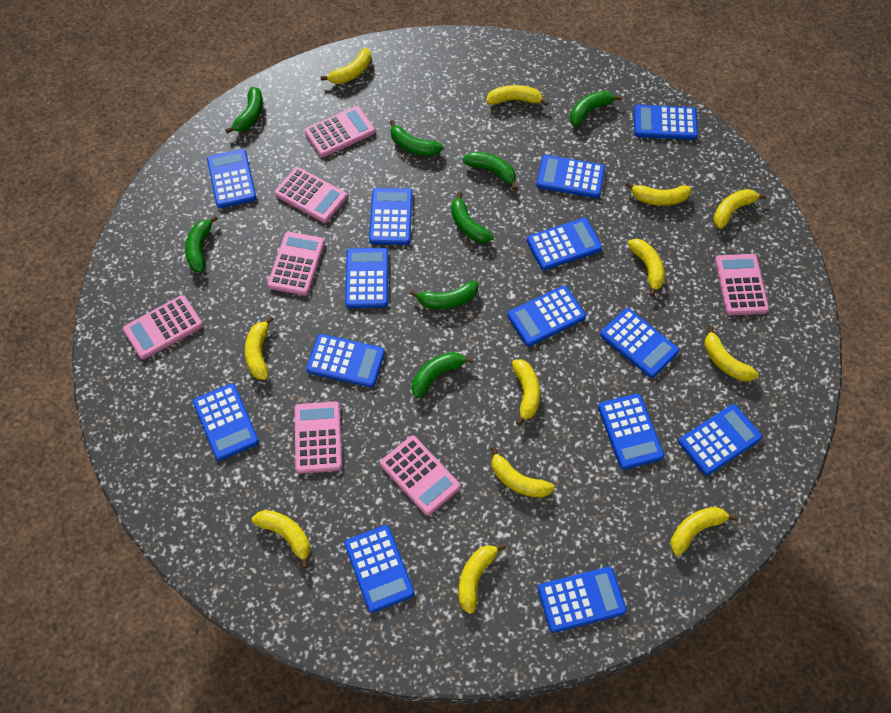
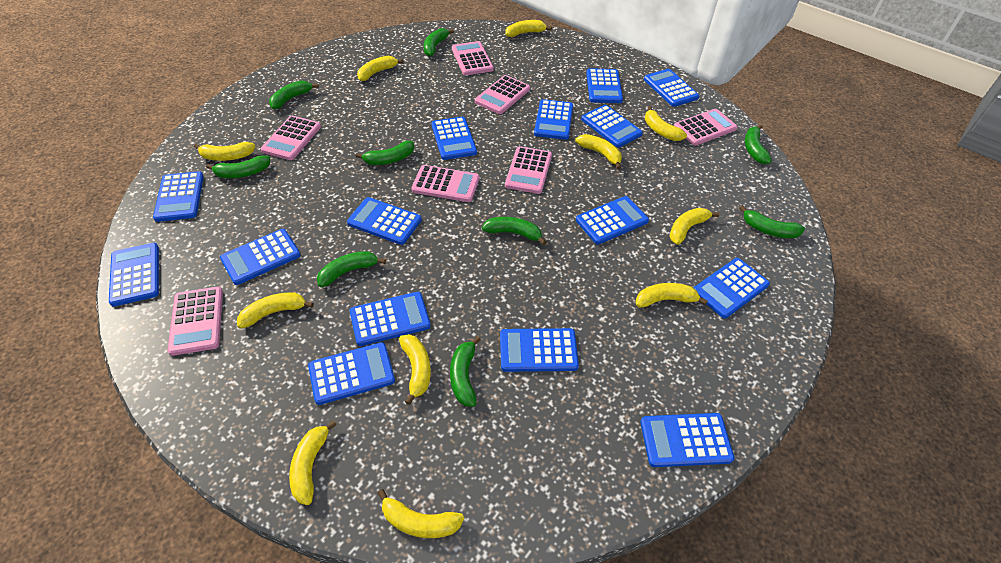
blue calculator: [193,383,259,461] [207,149,256,208] [306,334,385,387] [344,525,415,613] [345,248,388,308] [369,188,413,245] [507,286,586,346] [527,218,602,270] [536,155,605,198] [538,567,627,633] [598,394,664,470] [600,308,679,378] [634,105,698,140] [678,404,762,475] = 14 -> [109,243,159,307] [153,171,204,222] [220,229,301,285] [308,342,395,405] [347,197,422,245] [350,292,431,346] [431,117,477,160] [500,328,579,372] [534,99,573,140] [576,196,649,244] [581,105,643,147] [586,68,623,103] [640,413,734,467] [644,69,699,107] [694,258,770,318] = 15
green banana: [185,216,218,272] [225,87,263,134] [390,120,443,156] [410,281,478,309] [412,352,473,398] [451,192,494,243] [462,152,517,190] [570,91,622,126] = 8 -> [206,155,270,178] [269,80,319,109] [317,251,386,287] [355,141,414,165] [424,28,454,56] [450,336,481,407] [482,217,547,245] [739,205,805,238] [745,124,772,164] = 9
yellow banana: [245,316,274,380] [252,510,310,568] [321,48,371,84] [459,543,506,614] [486,85,548,106] [491,447,555,498] [512,360,540,426] [626,182,691,206] [628,239,665,297] [671,507,738,556] [704,325,759,381] [713,189,767,229] = 12 -> [194,142,255,161] [237,292,314,328] [289,420,337,505] [357,56,404,81] [377,489,464,538] [399,334,431,405] [505,20,552,37] [575,134,622,169] [636,283,708,308] [645,106,687,141] [670,208,719,245] = 11

